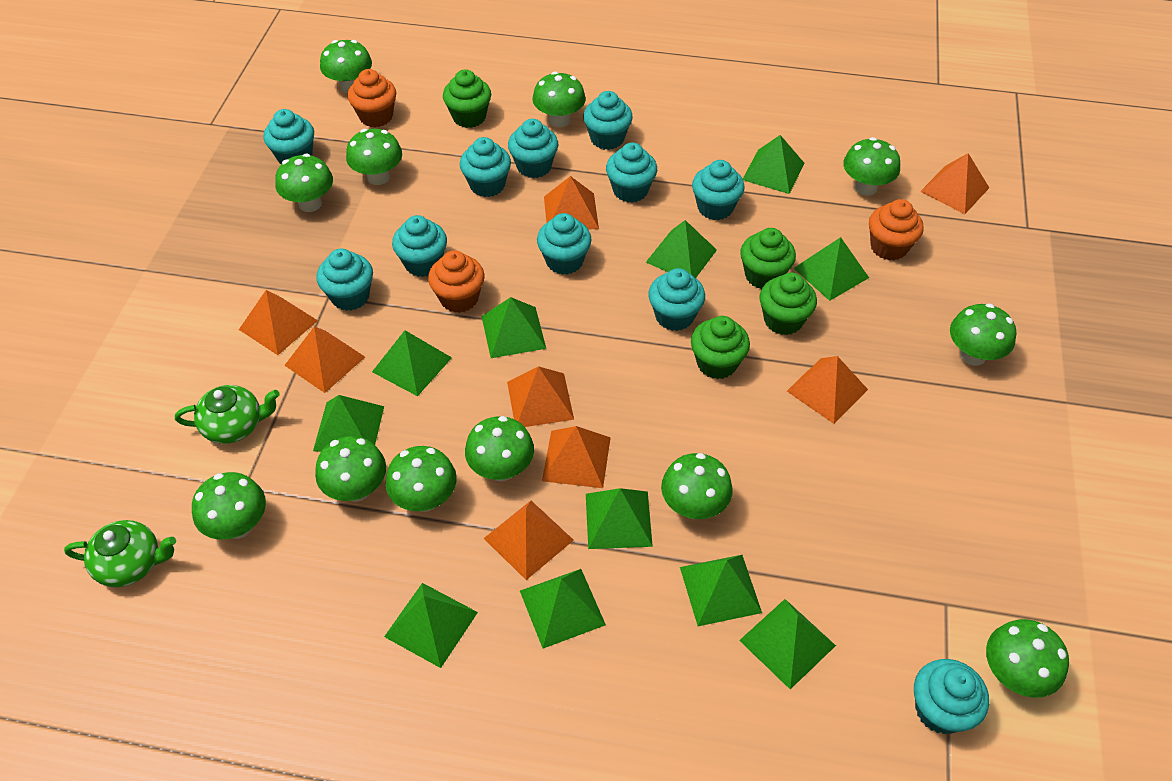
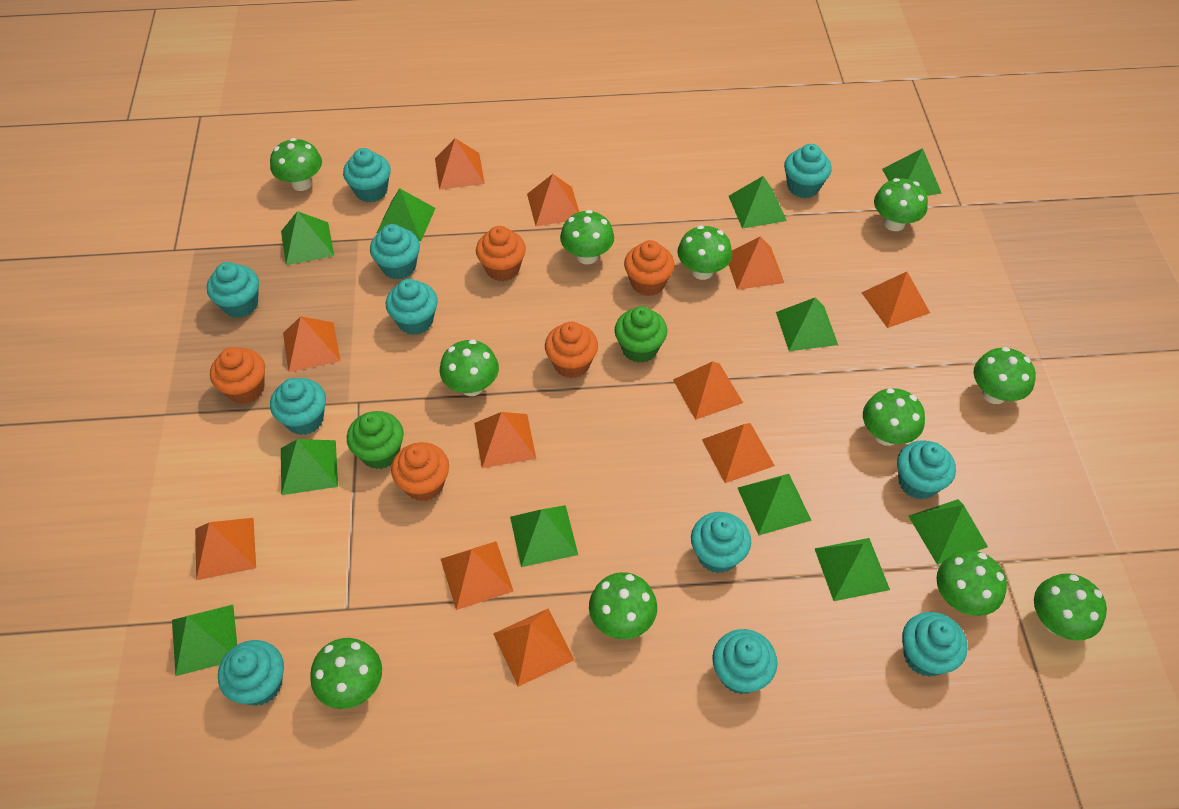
green cupcake: [443,69,491,128] [691,316,750,379] [740,228,796,289] [760,272,817,335] = 4 -> [347,411,404,469] [615,306,667,363] = 2
green mushroom: [192,472,266,539] [275,153,333,212] [315,436,386,502] [320,40,372,93] [346,129,402,185] [385,446,457,512] [465,416,534,481] [532,71,586,128] [661,453,733,519] [843,137,900,196] [950,303,1016,366] [986,619,1069,698] = 12 -> [270,138,322,191] [310,638,382,709] [440,340,499,396] [560,210,614,264] [589,572,657,639] [678,225,732,280] [863,388,925,446] [874,178,928,231] [936,550,1007,616] [973,347,1036,404] [1034,573,1107,641] = 11
green teapot: [64,520,176,587] [175,385,280,444] = 2 -> none = 0
orange cupcake: [348,69,396,127] [428,251,484,313] [869,199,924,261] = 3 -> [210,347,265,404] [391,442,449,501] [476,226,526,281] [545,322,598,378] [624,240,675,296] = 5
orange pyramid: [239,290,318,355] [284,327,365,393] [484,501,574,580] [507,366,574,427] [542,426,611,488] [544,176,599,230] [787,356,868,424] [920,153,989,214] = 8 -> [195,518,256,580] [283,316,340,372] [435,138,485,190] [441,541,513,610] [474,412,536,468] [493,609,574,687] [527,174,579,226] [673,361,743,420] [702,423,775,483] [729,236,784,290] [861,272,930,328] = 11

